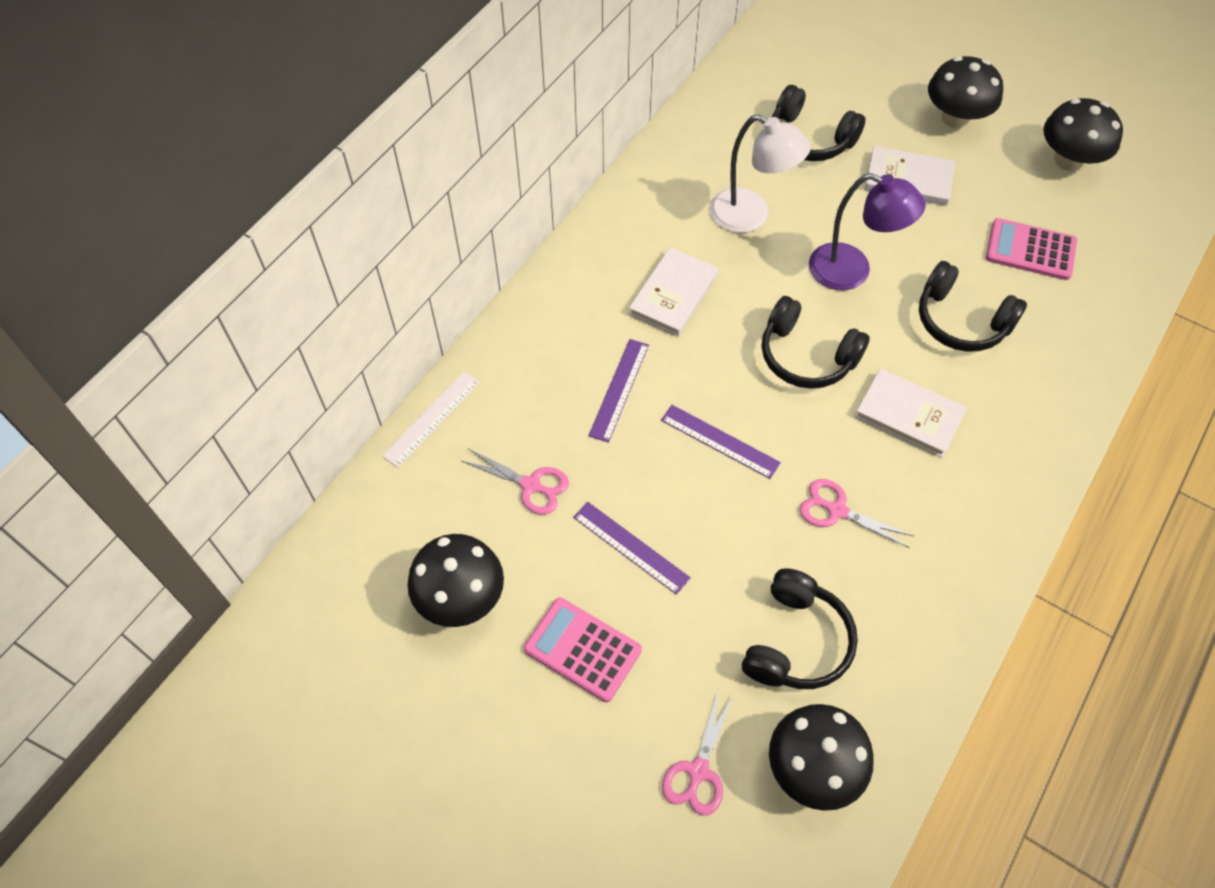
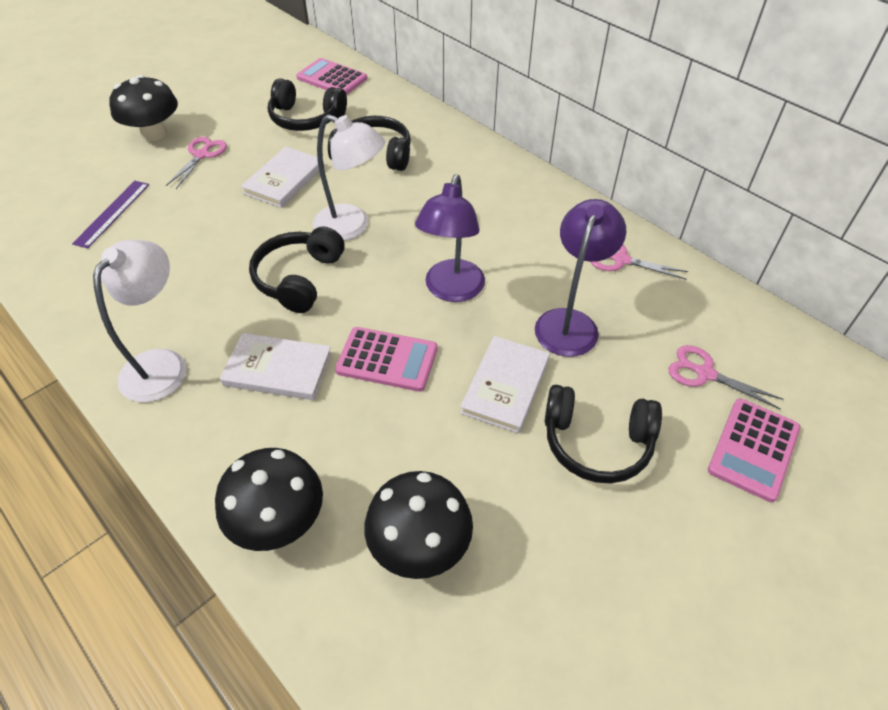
black mushroom: [407,534,504,627] [769,704,874,811] [928,56,1003,128] [1043,98,1123,171] = 4 -> [109,75,178,141] [215,448,323,551] [364,471,473,579] = 3
pink calculator: [524,598,642,702] [986,218,1077,280] = 2 -> [296,58,367,95] [335,327,438,392] [708,398,800,502] = 3
purple lamp: [809,173,926,290] = 1 -> [415,174,485,302] [535,199,626,357] = 2
purple ruler: [573,502,691,595] [588,339,649,443] [661,405,781,479] = 3 -> [72,181,149,248] = 1
white lamp: [710,114,811,233] = 1 -> [93,240,186,402] [313,114,385,241] = 2
white ruler: [382,371,480,468] = 1 -> none = 0

